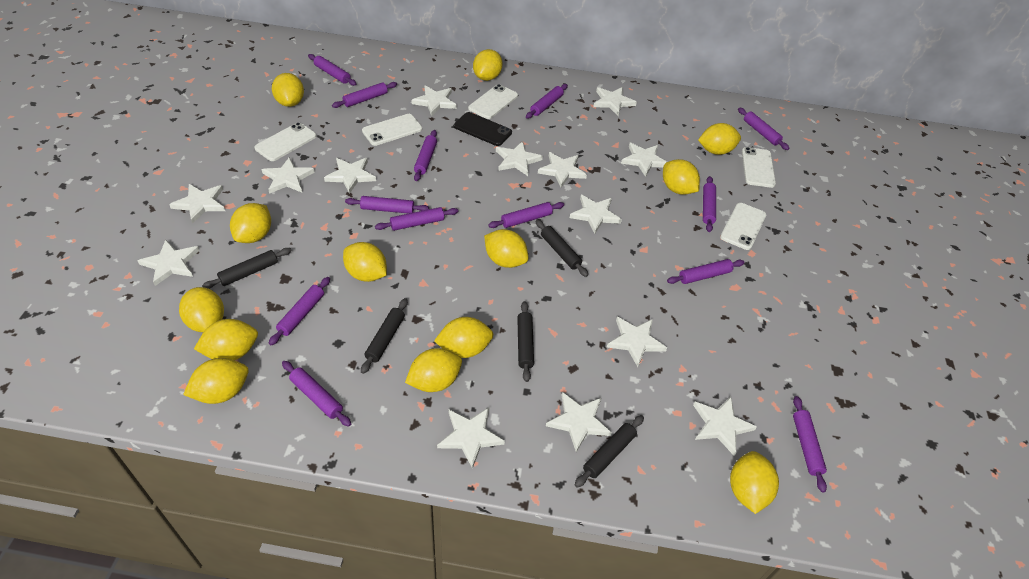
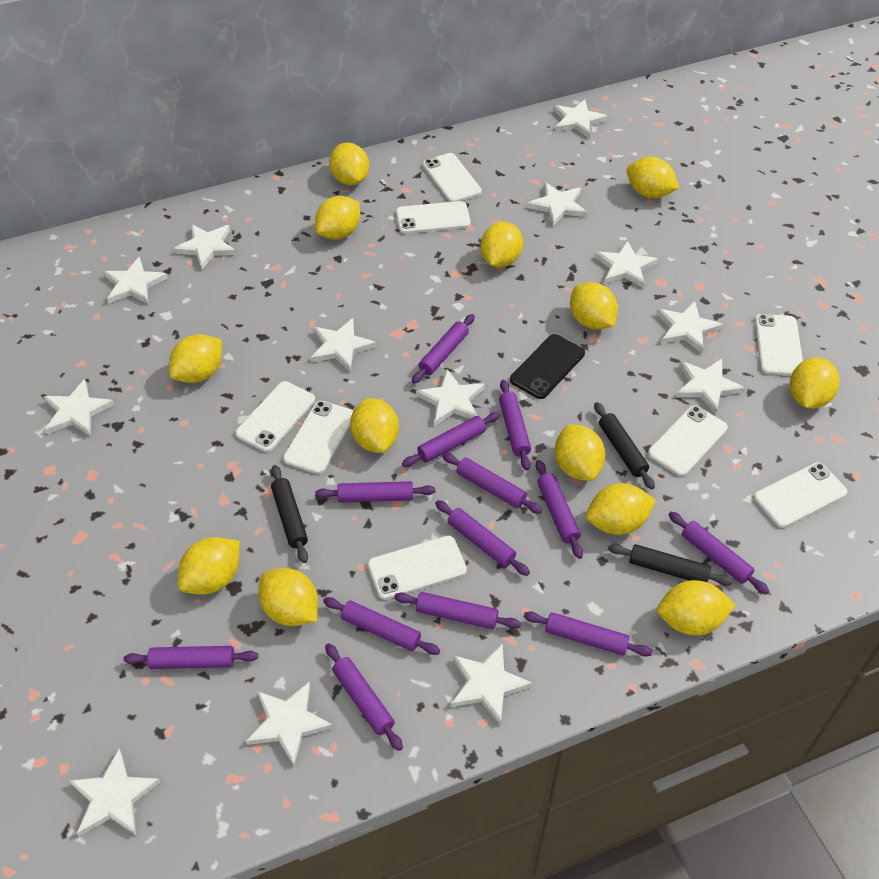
black rolling pin: [202,248,292,289] [361,298,408,374] [517,301,534,382] [536,220,588,277] [575,415,644,488] = 5 -> [271,465,308,563] [594,402,655,490] [608,544,733,586] = 3
white phone: [254,122,317,161] [362,114,422,146] [468,84,518,119] [720,203,766,250] [742,147,776,188] = 5 -> [235,381,315,452] [283,401,353,474] [368,536,467,600] [396,201,471,234] [422,153,482,202] [648,405,728,476] [754,462,847,528] [755,314,803,376] = 8
white star: [138,240,200,286] [169,184,225,223] [262,157,315,194] [324,158,376,194] [411,85,457,116] [437,408,505,469] [496,141,543,176] [538,152,587,187] [546,392,612,452] [570,195,622,234] [593,87,637,116] [607,317,667,367] [621,143,667,177] [693,397,757,456] = 14 -> [43,379,114,436] [69,749,161,836] [103,257,168,304] [173,224,236,269] [246,682,333,766] [310,318,376,371] [416,369,485,426] [451,644,532,725] [527,182,587,226] [553,99,608,138] [594,240,658,288] [657,301,723,353] [676,359,745,414] = 13

